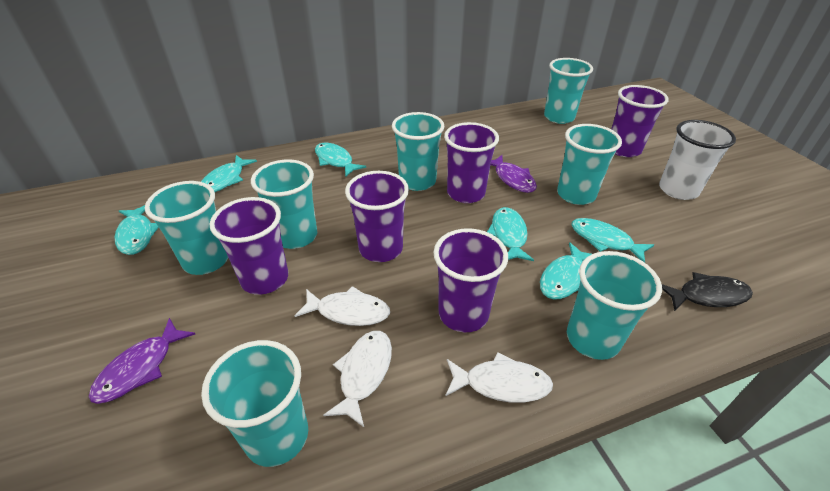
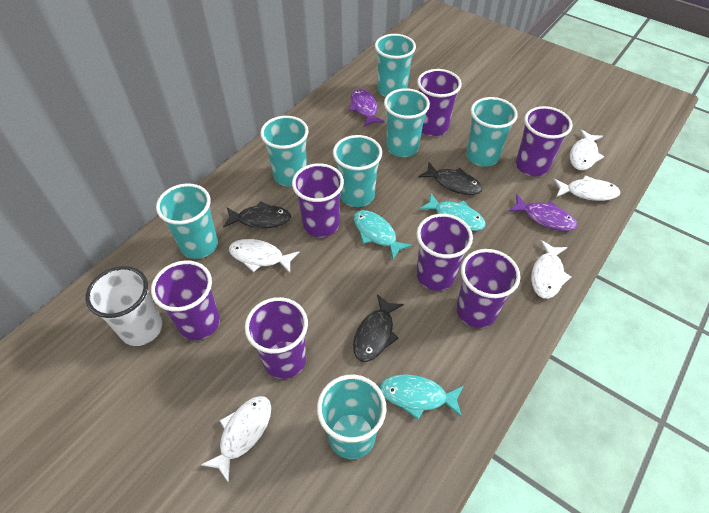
black fish: [662,272,753,311] = 1 -> [223,201,291,228] [353,294,404,362] [418,162,482,195] = 3
purple cup: [210,197,288,295] [345,171,409,262] [433,228,508,332] [444,122,499,203] [611,85,669,157] = 5 -> [151,261,220,340] [245,297,308,379] [292,163,344,237] [416,214,473,291] [417,69,462,136] [456,249,520,328] [516,106,573,176] = 7
turquoise fish: [115,205,159,255] [201,155,257,192] [315,143,366,177] [487,207,534,261] [540,242,592,300] [571,218,654,263] = 6 -> [353,210,412,260] [380,374,464,419] [419,193,486,231] = 3
white fish: [295,286,390,326] [323,331,392,427] [446,352,553,403] = 3 -> [201,396,271,483] [229,239,300,273] [531,240,571,299] [553,175,621,201] [570,129,604,170] = 5

